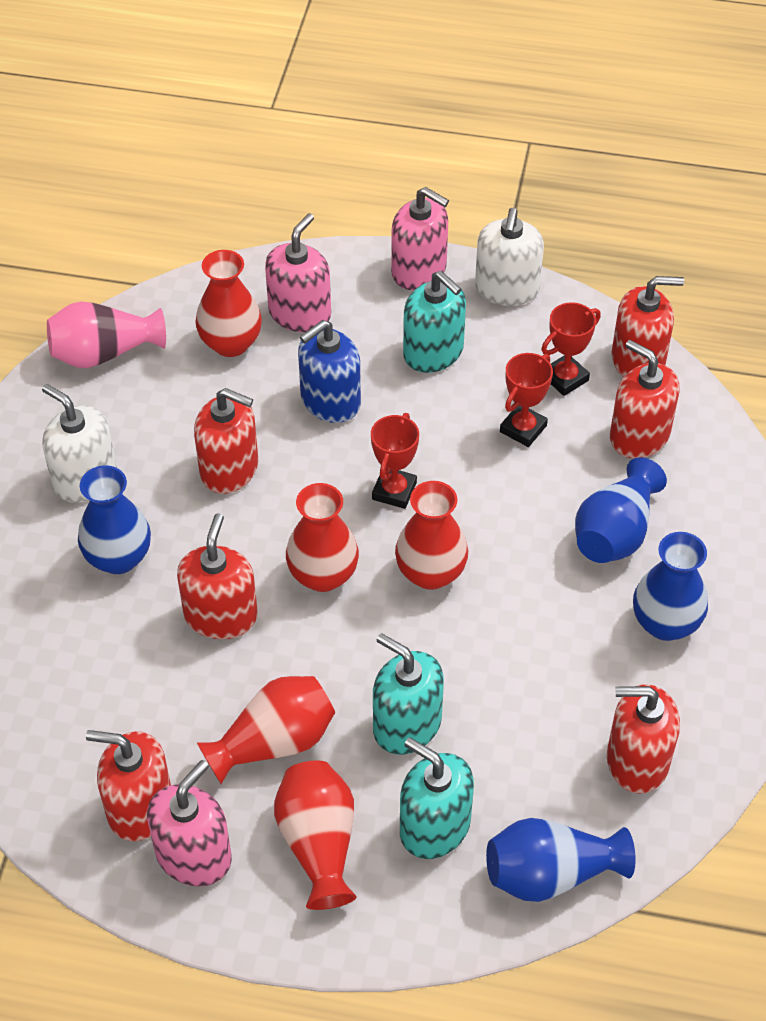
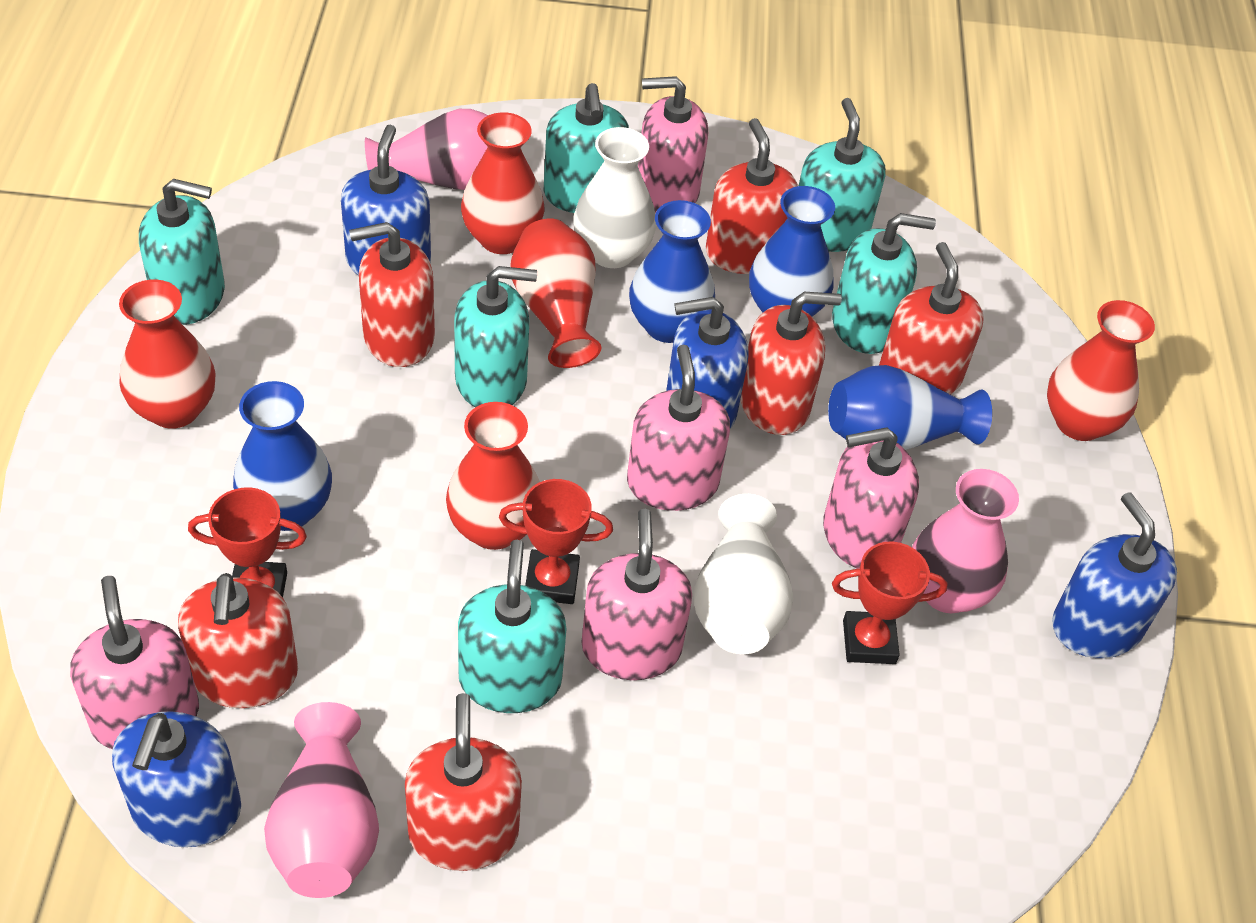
blue soap dispenser: [298,320,361,423] = 1 -> [112,711,241,847] [341,125,431,276] [666,297,749,429] [1052,492,1177,658] = 4
pink soap dispenser: [147,760,232,887] [265,213,331,332] [391,187,449,290] = 3 -> [70,576,199,750] [581,509,692,680] [627,344,730,511] [638,76,708,213] [823,427,919,569] = 5
pink vase: [47,301,166,368] = 1 -> [264,702,379,898] [365,109,488,190] [912,469,1019,613] = 3
turquoise soap dispenser: [373,633,444,755] [400,737,474,859] [403,271,466,373] = 3 -> [139,179,225,325] [454,266,537,407] [458,540,566,713] [544,83,629,213] [799,98,886,252] [832,213,936,354] = 6
white soap dispenser: [42,384,117,503] [475,208,544,306] = 2 -> none = 0
white vase: none = 0 -> [573,127,657,268] [693,494,794,654] = 2

